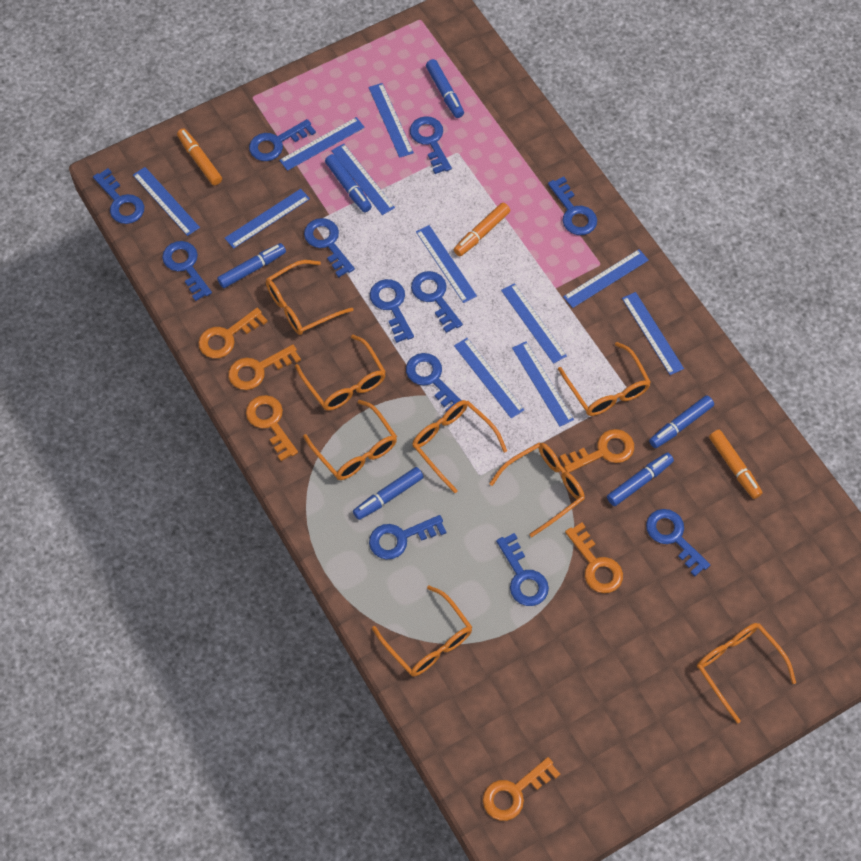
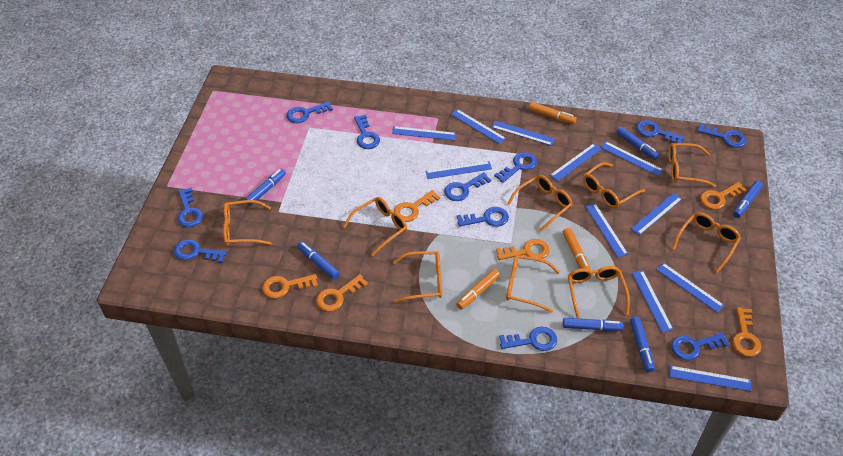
blue key: [93,168,144,224] [162,241,212,301] [249,119,316,161] [304,218,355,277] [369,515,447,560] [370,279,414,343] [406,353,462,412] [410,116,452,174] [411,271,463,333] [496,533,549,606] [548,176,597,235] [646,509,710,576] = 12 -> [174,239,227,263] [177,188,203,227] [286,101,333,123] [354,115,380,149] [444,172,491,201] [457,207,509,227] [494,152,537,183] [499,327,557,351] [636,120,684,143] [671,332,729,360] [697,123,747,148] = 11
orange glasses: [266,260,353,335] [295,335,386,411] [303,400,397,480] [372,585,472,677] [412,400,507,493] [489,442,585,537] [558,342,651,416] [697,623,796,723] = 8 -> [223,200,272,245] [343,197,407,256] [393,251,442,303] [506,255,560,313] [507,175,573,232] [568,266,630,319] [583,162,645,208] [669,143,716,187] [672,212,741,272] = 9

